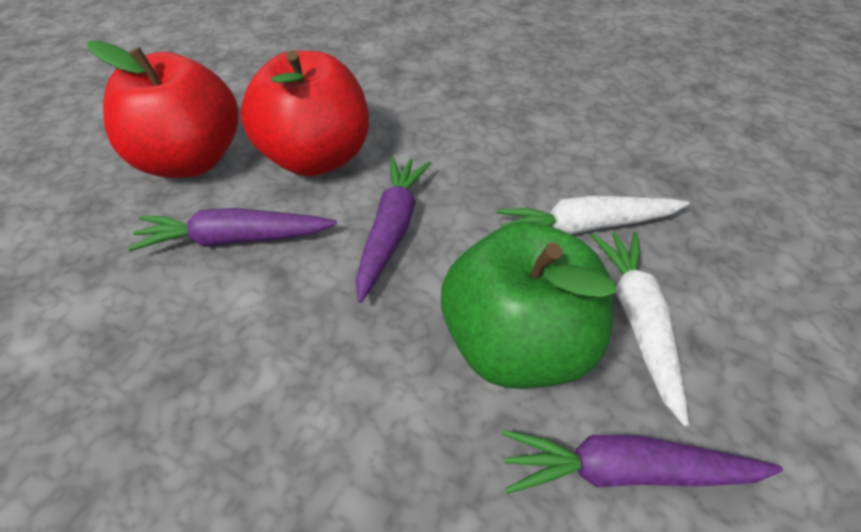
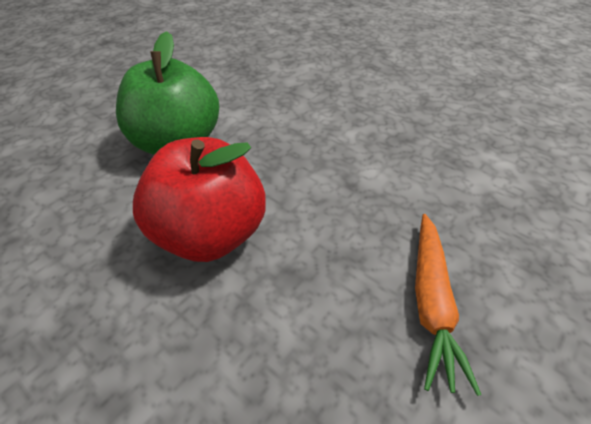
orange carrot: none = 0 -> [415,214,481,396] = 1
purple carrot: [128,208,337,251] [356,156,431,303] [502,430,783,494] = 3 -> none = 0
red apple: [87,40,238,178] [240,50,369,176] = 2 -> [133,137,266,262] = 1
white carrot: [496,195,689,235] [591,231,689,427] = 2 -> none = 0

